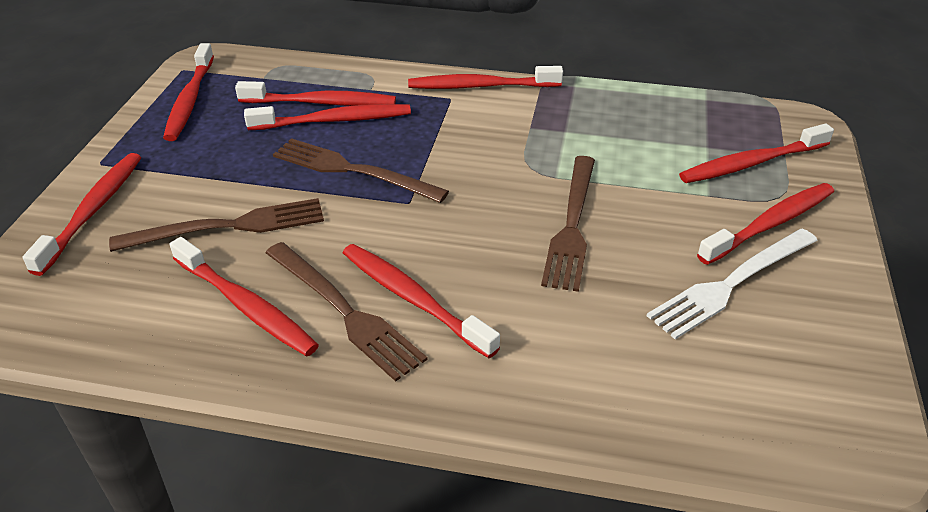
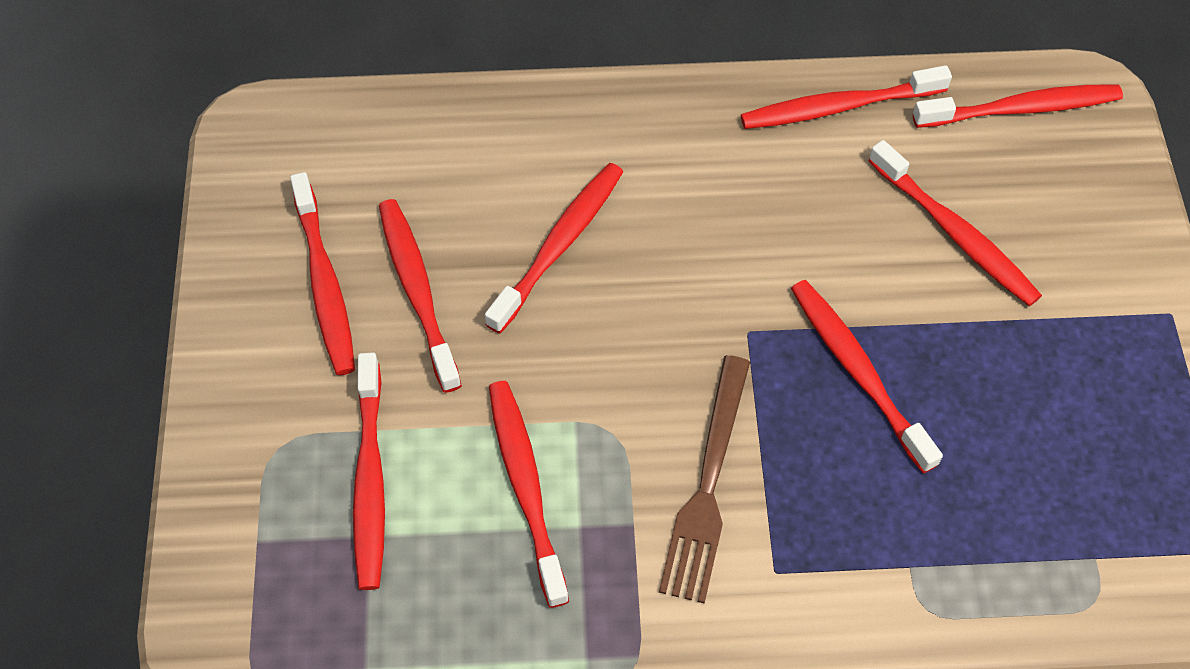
brown fork: [109,198,324,252] [265,242,428,381] [273,138,449,203] [541,156,595,292] = 4 -> [659,355,750,604] = 1
white fork: [647,229,818,339] = 1 -> none = 0

